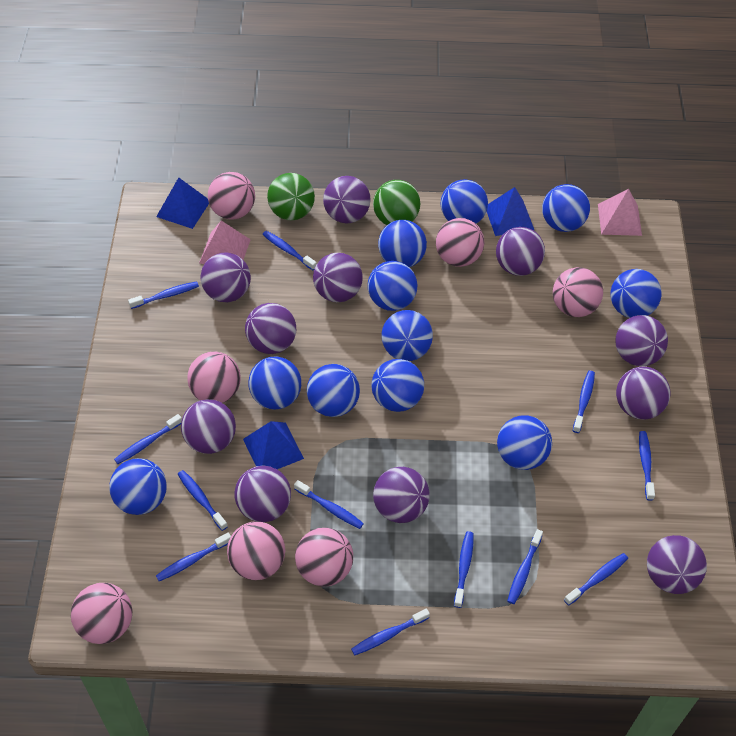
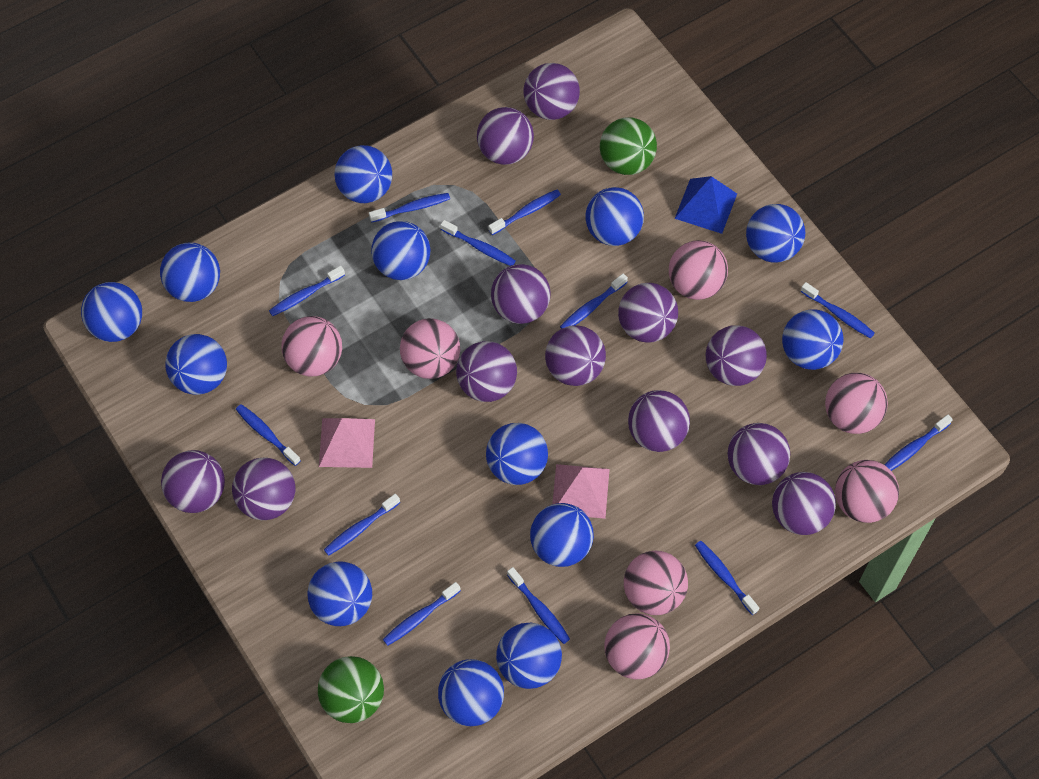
blue ball: [109,458,167,515] [248,356,301,410] [307,364,360,417] [368,261,417,311] [372,359,424,412] [378,220,427,268] [381,310,433,361] [441,179,488,224] [497,415,552,470] [542,184,590,232] [611,269,662,318] = 11 -> [81,282,142,342] [160,243,220,302] [165,334,227,395] [307,561,372,626] [334,145,392,203] [371,221,431,280] [438,659,504,726] [486,423,548,485] [496,623,562,689] [530,503,594,567] [585,187,644,246] [746,204,805,263] [782,309,843,370] = 13
blue pyramid: [156,177,209,229] [243,421,304,469] [487,187,534,236] = 3 -> [674,176,737,234] = 1
purple ball: [181,399,236,454] [201,253,251,302] [235,466,291,522] [245,303,296,354] [313,253,363,302] [323,176,371,223] [373,467,430,523] [496,227,545,276] [615,315,668,366] [616,366,670,420] [647,535,707,594] = 11 -> [161,450,225,513] [232,457,295,520] [456,341,517,402] [477,107,534,165] [491,264,551,324] [524,63,580,120] [545,325,606,386] [618,283,678,343] [628,390,690,452] [705,325,767,386] [727,423,790,485] [772,472,836,535] = 12

